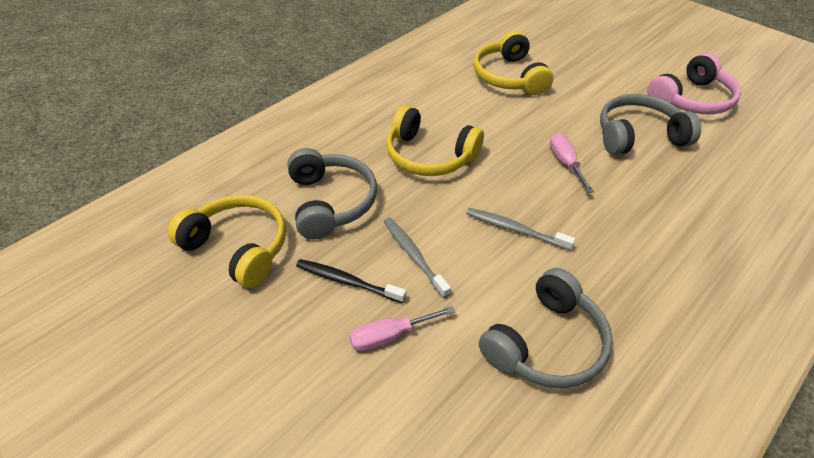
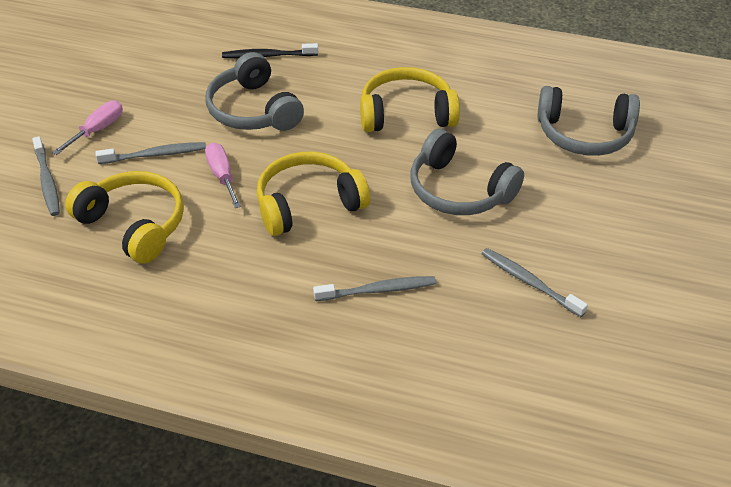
grey toothbrush: [384,218,451,298] [466,208,575,251] = 2 -> [32,136,60,216] [96,142,206,164] [313,276,436,301] [481,248,588,317] = 4
pink headphones: [647,53,741,114] = 1 -> none = 0

